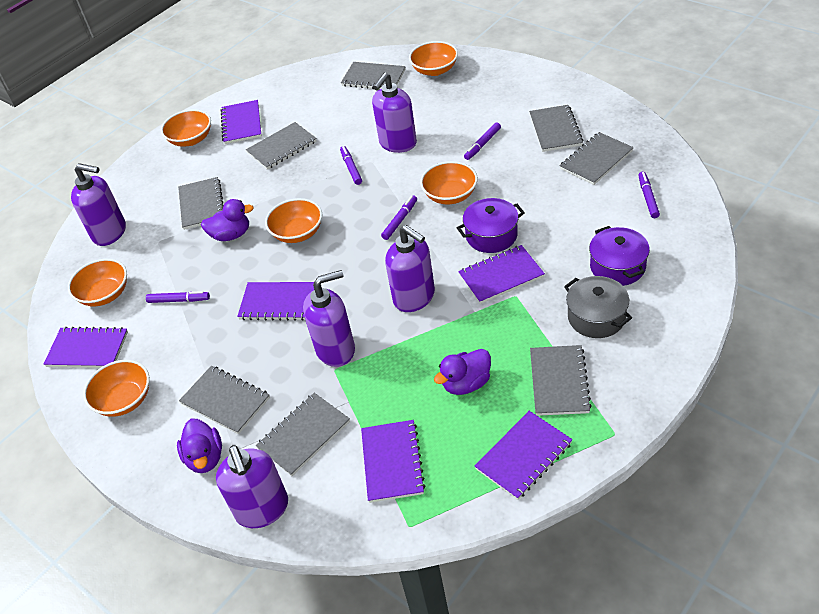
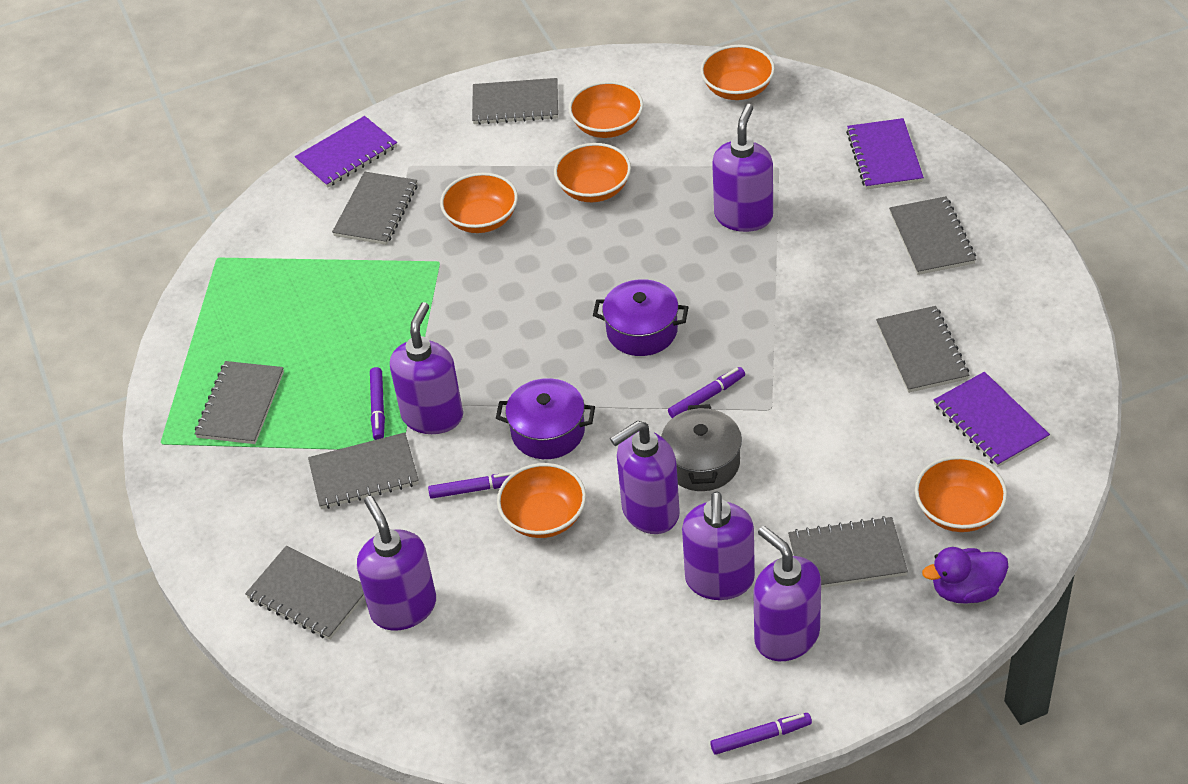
purple duck: [177,419,222,473] [201,199,254,241] [434,349,491,395] = 3 -> [922,547,1008,604] = 1
purple marker: [146,291,210,303] [340,146,362,185] [381,195,417,240] [464,122,501,160] [638,172,660,218] = 5 -> [370,367,385,440] [428,472,514,499] [668,367,745,418] [710,713,812,754] = 4
purple notebook: [44,327,128,368] [221,100,262,144] [237,282,314,321] [361,420,425,503] [458,245,545,304] [475,411,572,500] = 6 -> [295,116,397,188] [846,118,924,189] [934,372,1050,467] = 3
purple soap dispenser: [71,163,126,246] [216,445,288,528] [303,270,355,367] [372,73,417,153] [385,225,435,312] = 5 -> [357,496,436,631] [390,302,463,434] [610,421,680,534] [682,491,755,600] [712,104,773,232] [753,526,821,661] = 6

